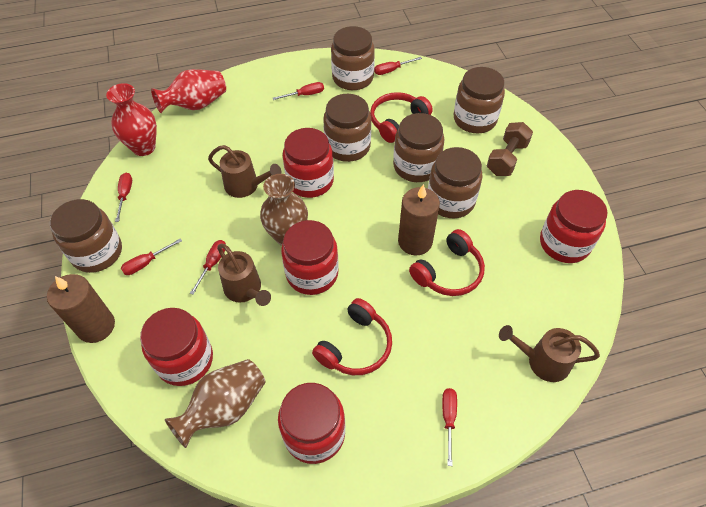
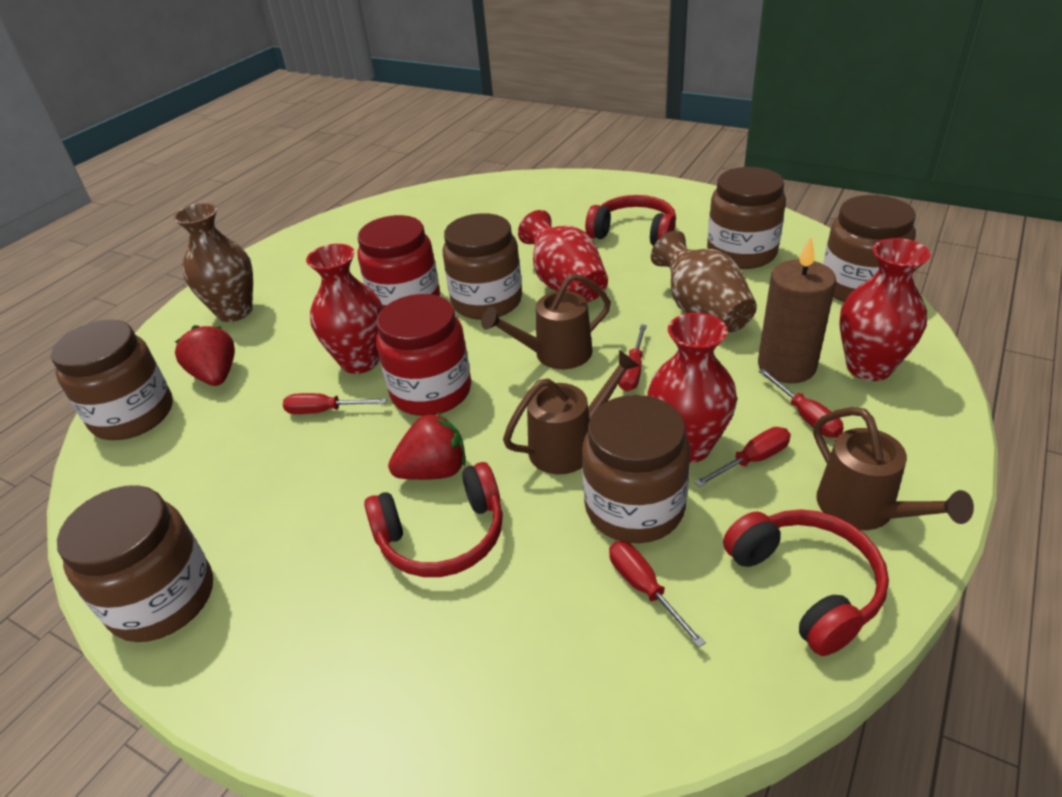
brown candle: [47,274,115,343] [398,184,440,255] = 2 -> [758,237,836,383] = 1
brown dumbbell: [487,122,533,176] = 1 -> none = 0
red jar: [140,308,213,386] [278,383,345,464] [281,220,339,295] [283,128,334,198] [540,190,608,263] = 5 -> [358,215,440,308] [376,294,471,416] = 2
red screwdriver: [115,173,132,222] [121,238,182,275] [190,240,226,295] [273,82,324,100] [374,57,422,75] [442,388,457,466] = 6 -> [283,393,387,414] [609,541,706,648] [618,325,647,391] [694,427,791,487] [759,369,844,438] = 5
red strawberry: none = 0 -> [175,325,235,386] [388,412,466,480] = 2
red vase: [106,83,157,156] [151,69,226,113] = 2 -> [306,244,383,374] [518,210,608,302] [647,313,737,463] [839,238,930,381] = 4

